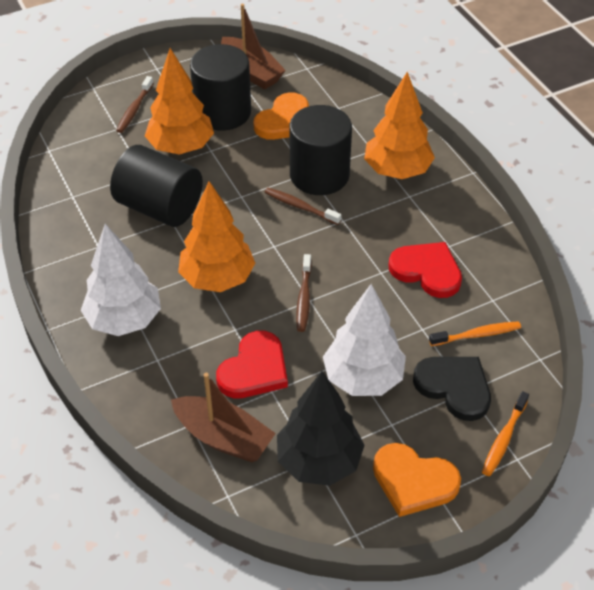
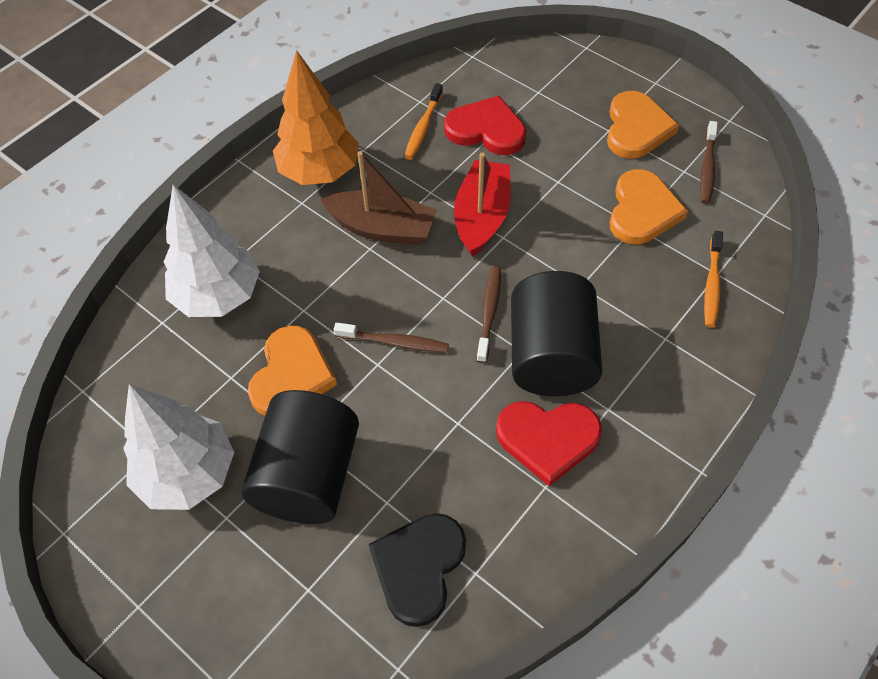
black cylinder: [110,145,203,227] [190,44,251,130] [289,105,352,195] = 3 -> [241,390,359,524] [511,271,602,396] = 2
black tree: [277,371,365,486] = 1 -> none = 0
brown boat: [171,373,276,462] [221,4,286,89] = 2 -> [321,151,437,245] = 1
orange heart: [254,92,309,140] [373,443,461,517] = 2 -> [248,326,337,416] [607,91,679,159] [610,169,688,245] = 3
orange tree: [145,48,214,155] [178,181,255,292] [364,72,435,179] = 3 -> [273,50,359,185] = 1
red boat: none = 0 -> [454,152,511,257] = 1

